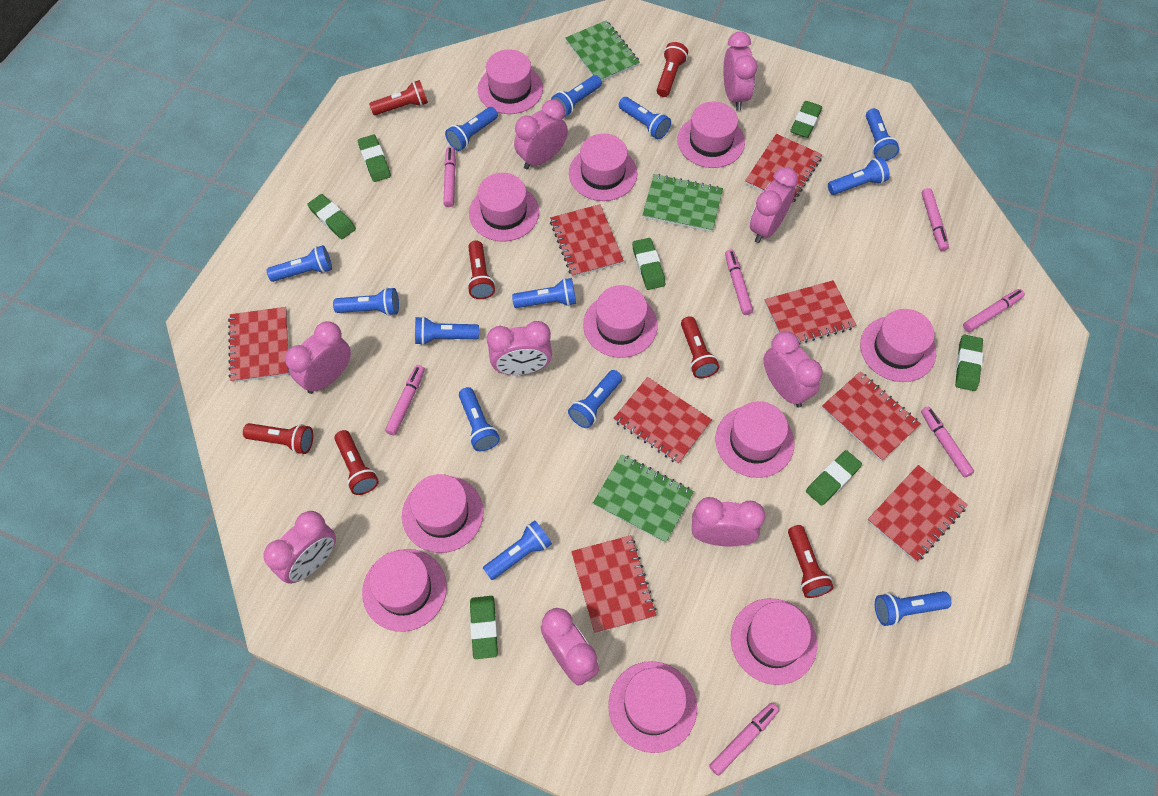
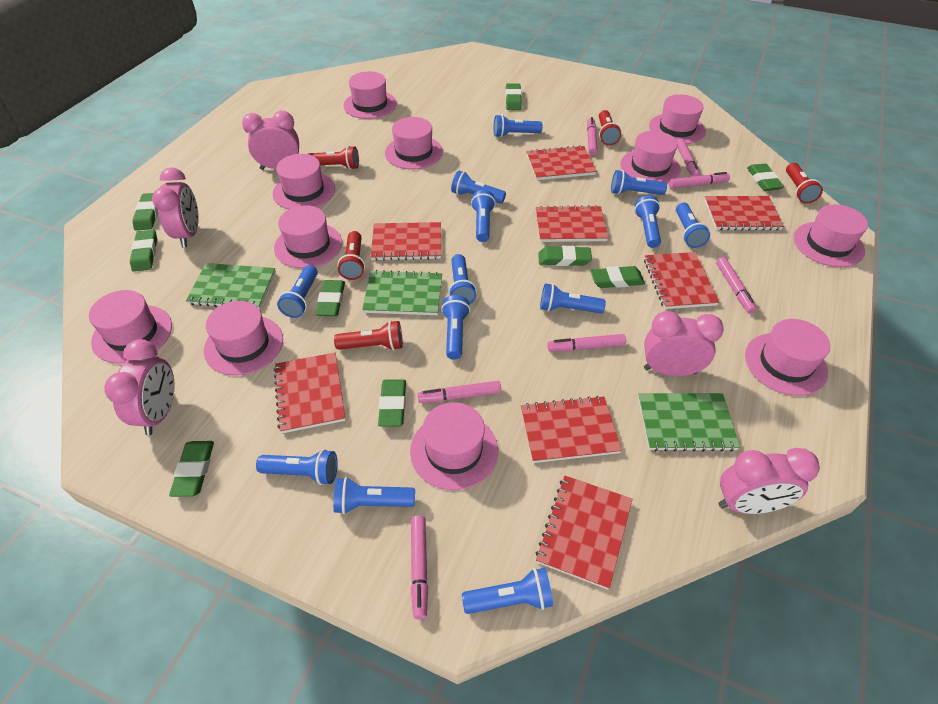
green eraser: [307,194,356,239] [358,135,391,182] [470,596,498,659] [632,238,665,290] [790,101,822,138] [806,450,862,506] [955,335,983,391] = 7 -> [130,230,157,272] [132,193,158,230] [169,441,214,497] [315,280,345,316] [378,379,406,427] [505,83,522,110] [538,246,592,266] [590,266,645,288] [747,164,784,191] = 9
pink clock: [263,511,336,584] [285,321,351,394] [487,321,552,375] [514,100,568,169] [541,608,599,686] [692,497,765,546] [723,32,758,111] [750,167,798,243] [764,331,823,407] = 9 -> [104,339,175,435] [152,167,199,247] [242,110,299,170] [644,311,724,376] [718,448,820,514] = 5
red flashlight: [243,423,313,454] [334,430,379,495] [369,80,428,115] [467,240,495,299] [657,42,688,97] [681,316,719,378] [788,525,834,598] = 7 -> [308,146,359,170] [334,321,403,350] [338,231,365,280] [599,110,621,145] [786,163,823,204] = 5

